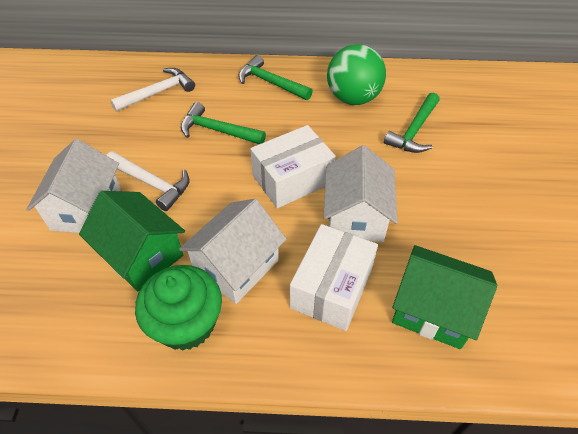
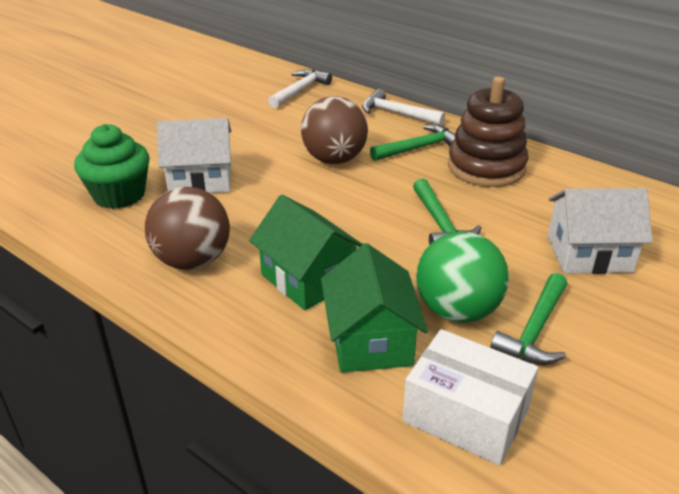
brown ball: none = 0 -> [145,187,230,270] [301,96,368,164] = 2
brown stacking toy: none = 0 -> [448,77,529,187] = 1
white box: [250,125,336,208] [290,224,378,331] = 2 -> [402,329,538,466] = 1
white house: [26,139,121,233] [179,199,287,304] [324,145,398,242] = 3 -> [157,118,231,193] [548,188,653,274] = 2

